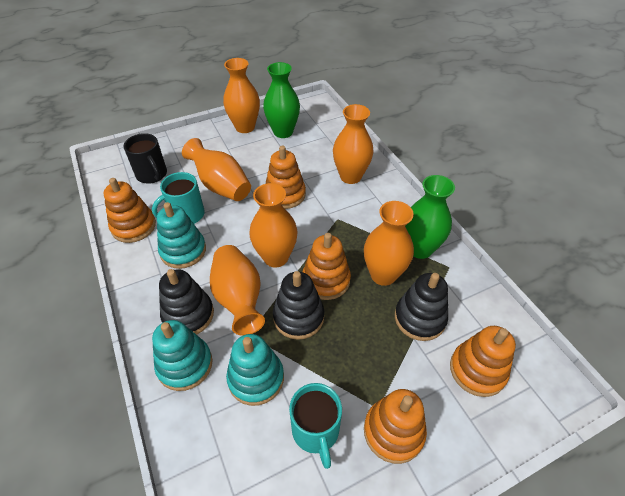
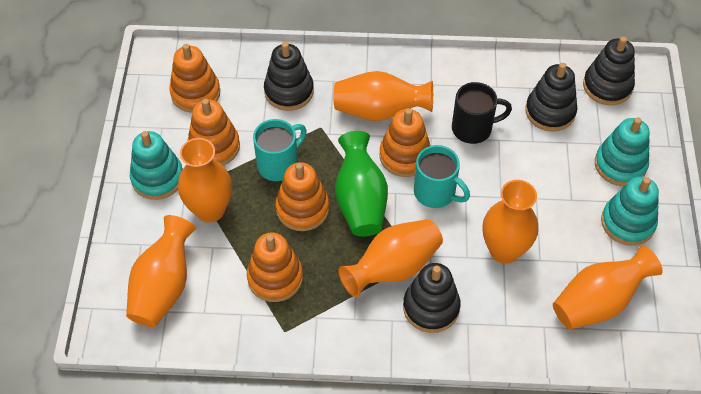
black stacking toy: [159,269,214,335] [273,271,324,340] [395,273,448,341] = 3 -> [264,42,314,111] [403,263,461,333] [525,63,577,132] [583,36,635,105] = 4
green vase: [263,62,300,138] [405,175,455,259] = 2 -> [335,131,388,237] = 1

